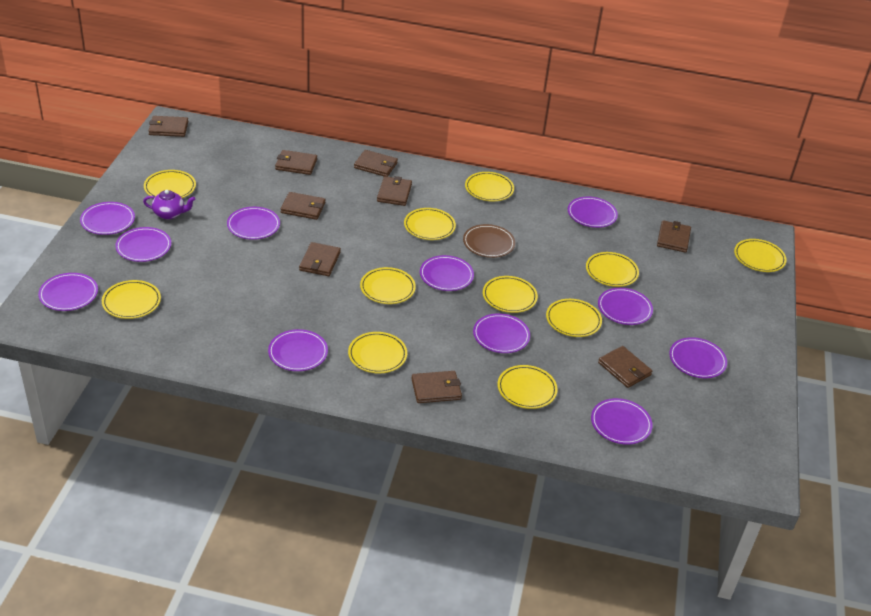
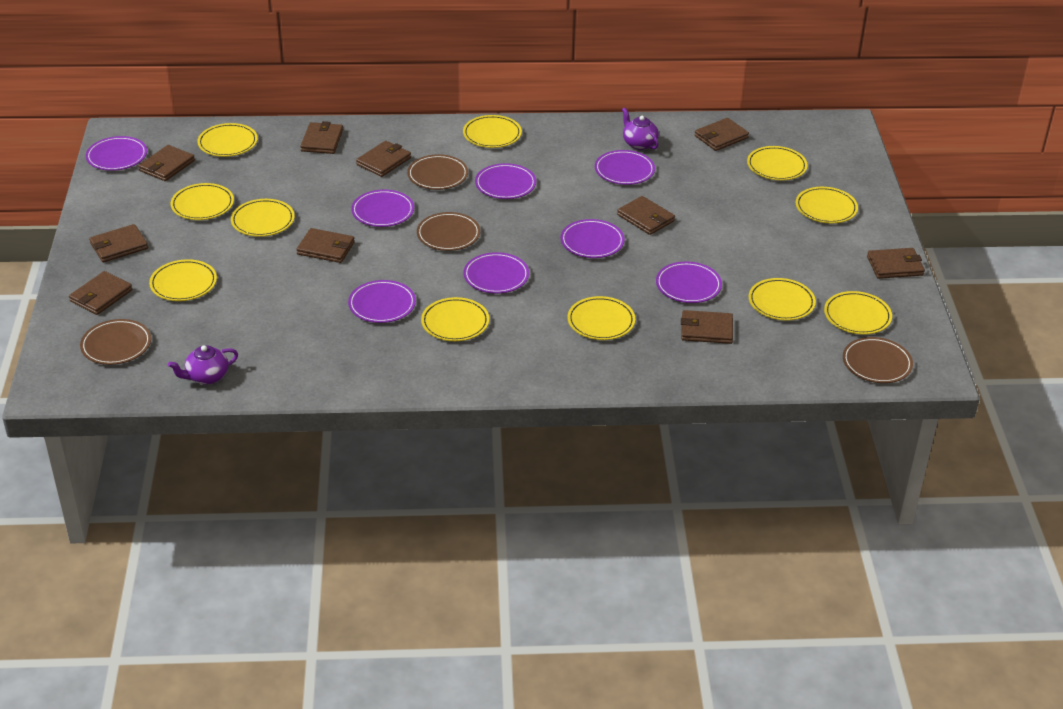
brown plate: [463,224,515,258] = 1 -> [80,319,151,365] [407,154,468,190] [417,212,480,251] [843,337,913,383] = 4
brown wallet: [148,116,188,137] [275,150,317,175] [281,192,325,220] [299,242,341,276] [354,150,398,177] [377,176,412,206] [411,371,462,403] [598,346,652,388] [657,220,691,253] = 9 -> [69,271,132,315] [89,224,148,262] [138,145,195,181] [296,228,355,263] [300,121,343,154] [356,141,411,177] [617,196,675,235] [681,310,733,344] [694,118,749,151] [867,248,925,279] = 10
purple plate: [38,273,98,311] [80,202,135,235] [115,227,171,262] [227,207,280,240] [268,329,328,371] [420,255,474,291] [473,313,530,353] [568,197,618,228] [591,398,653,445] [598,288,653,325] [669,337,727,378] = 11 -> [86,136,147,171] [348,280,416,323] [351,190,414,227] [464,252,529,294] [475,163,536,199] [561,219,625,258] [595,150,655,185] [656,262,722,303] = 8
purple teapot: [143,190,195,219] = 1 -> [168,345,238,384] [622,108,659,150] = 2

